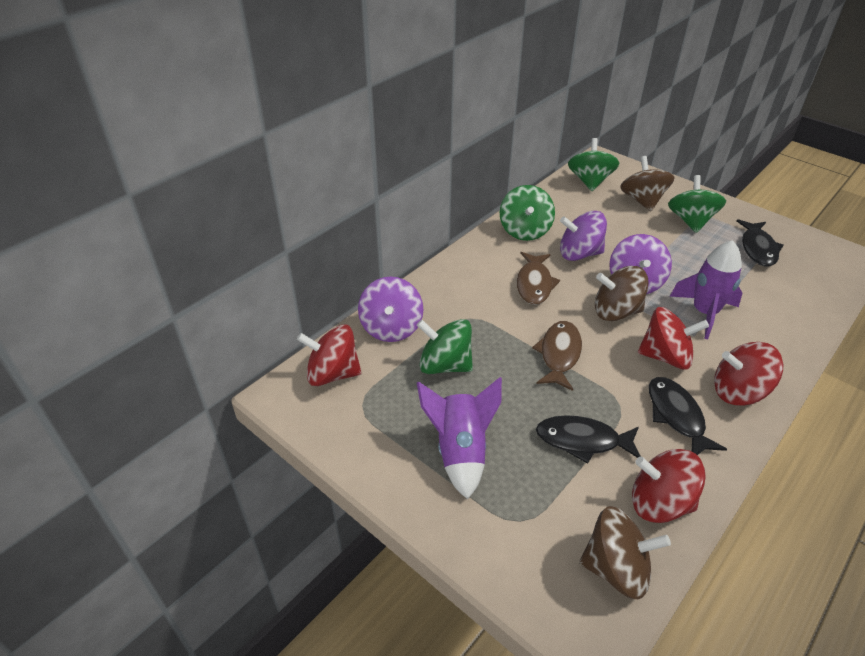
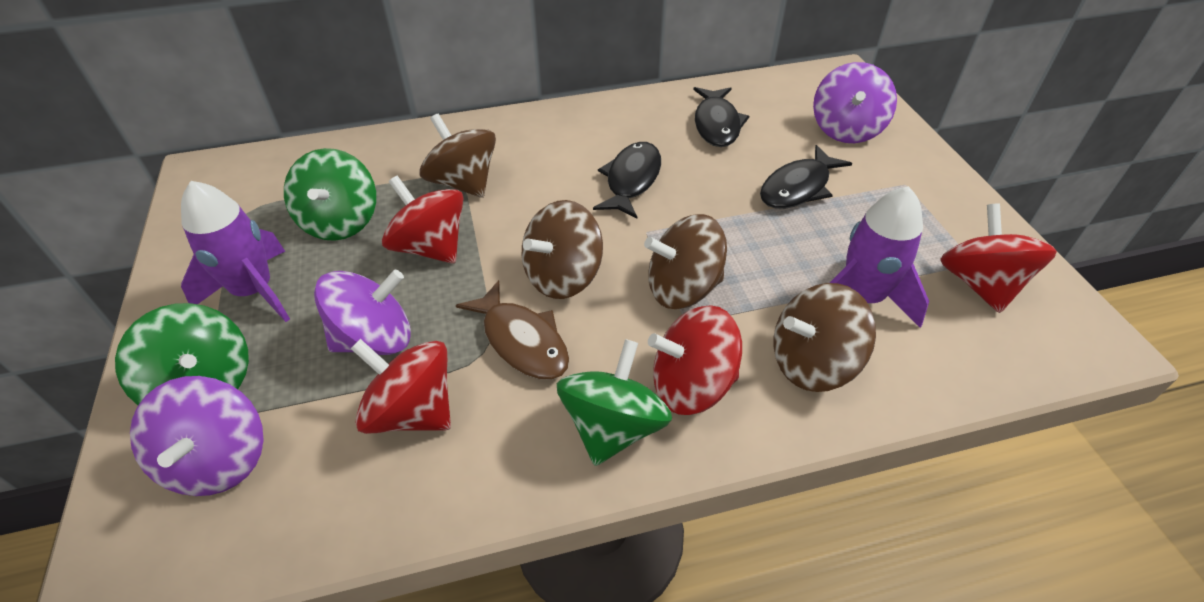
brown fish: [517,252,560,305] [532,321,582,391] = 2 -> [456,280,569,380] = 1
brown spinning top: [579,506,671,600] [595,266,649,321] [620,156,675,211] = 3 -> [419,114,496,198] [522,200,603,299] [644,214,727,309] [774,283,876,392] = 4
green spinning top: [417,319,473,374] [500,185,555,241] [568,138,619,191] [668,175,726,233] = 4 -> [115,303,249,405] [284,148,376,241] [557,339,672,466] = 3

